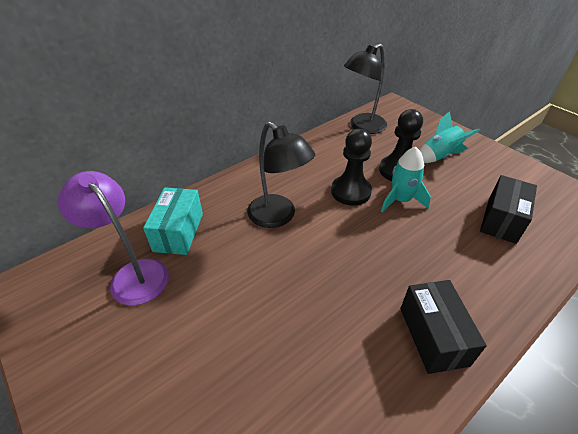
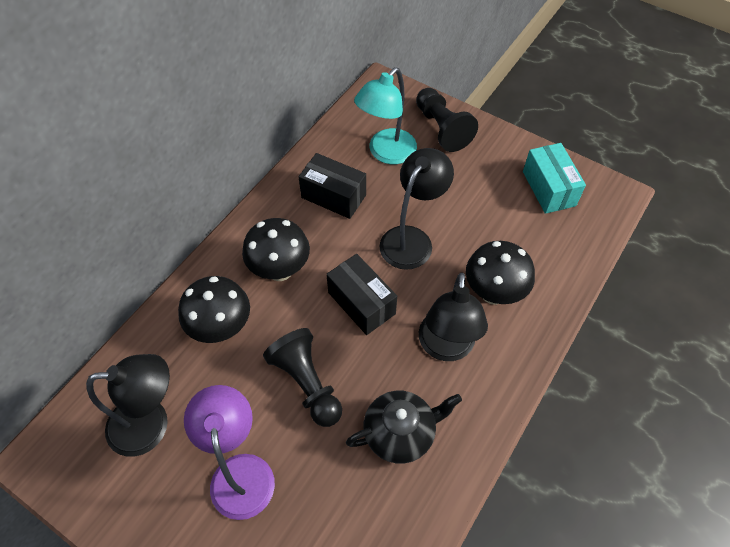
black lamp: [247,121,315,228] [344,44,387,134] = 2 -> [86,354,170,457] [380,148,454,270] [419,273,488,361] = 3
black mushroom: none = 0 -> [178,276,250,343] [242,218,310,281] [466,241,535,305] = 3
black teapot: none = 0 -> [346,391,462,463] = 1
turquoise lamp: none = 0 -> [354,67,417,164] = 1
turquoise rocket: [381,147,431,213] [420,111,480,163] = 2 -> none = 0

